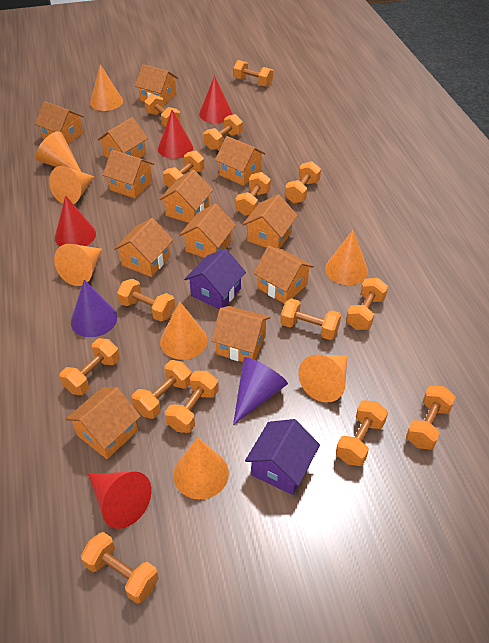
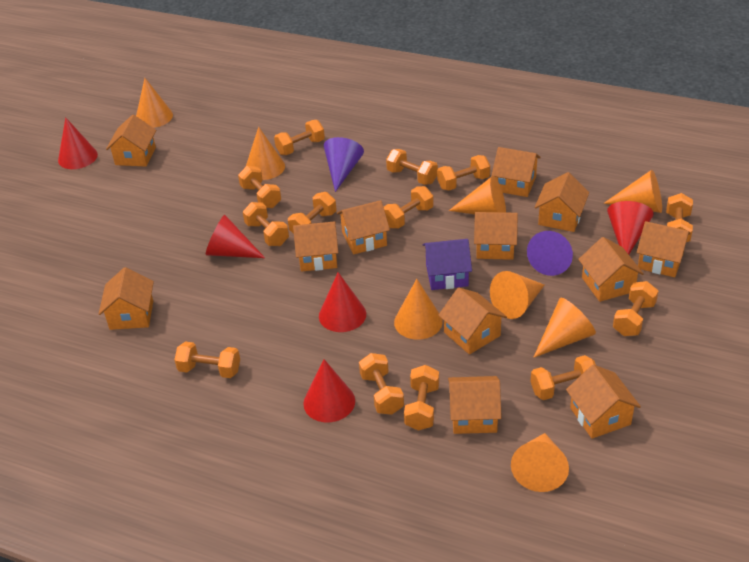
orange dumbbell: [60,338,120,395] [81,532,159,604] [117,279,175,322] [132,360,192,419] [144,94,181,127] [163,150,205,188] [165,371,219,433] [203,114,243,150] [233,60,273,87] [235,172,271,216] [280,298,341,340] [285,161,321,203] [336,400,388,466] [346,278,388,330] [406,386,456,450] = 15 -> [174,342,240,378] [238,166,281,208] [243,202,289,246] [274,120,325,155] [288,192,336,234] [359,353,404,415] [384,186,434,228] [386,149,438,185] [404,365,439,431] [437,155,490,191] [530,355,596,400] [613,281,658,336] [666,193,693,242] = 13
purple house: [184,249,246,309] [245,419,320,495] = 2 -> [422,239,472,290] = 1
red cone: [55,195,96,246] [88,472,151,529] [158,110,193,159] [199,76,232,123] = 4 -> [58,117,98,169] [206,215,265,258] [303,359,355,422] [319,272,366,332] [607,201,654,255] = 5

